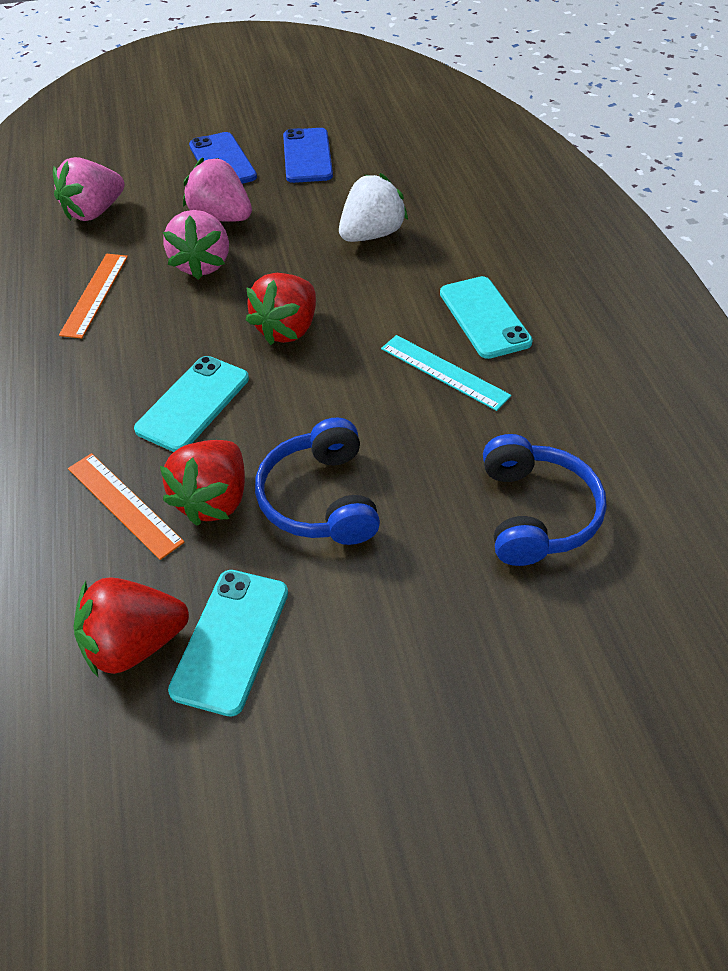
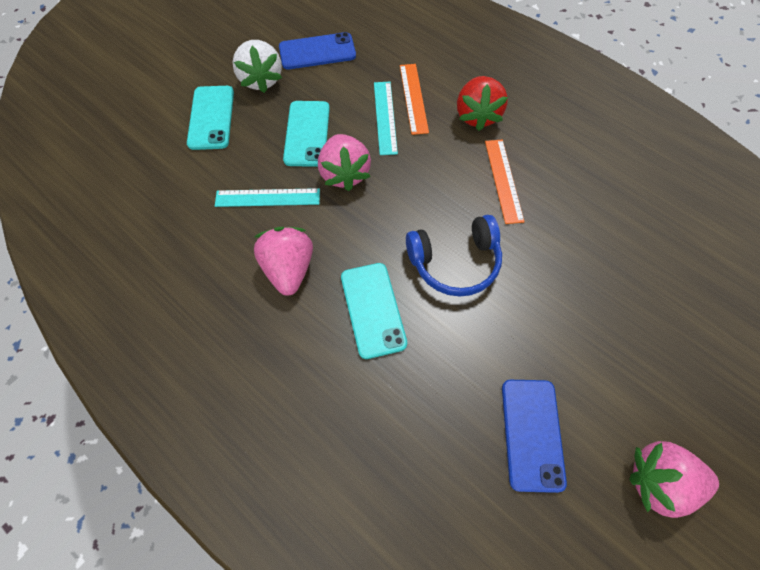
blue headphones: [255,417,380,545] [483,434,607,566] = 2 -> [406,215,502,297] = 1
red strawberry: [74,577,189,677] [160,440,245,526] [246,273,316,345] = 3 -> [457,76,508,131] = 1
turquoise ruler: [381,335,511,411] = 1 -> [215,188,320,207] [374,82,398,155] = 2

